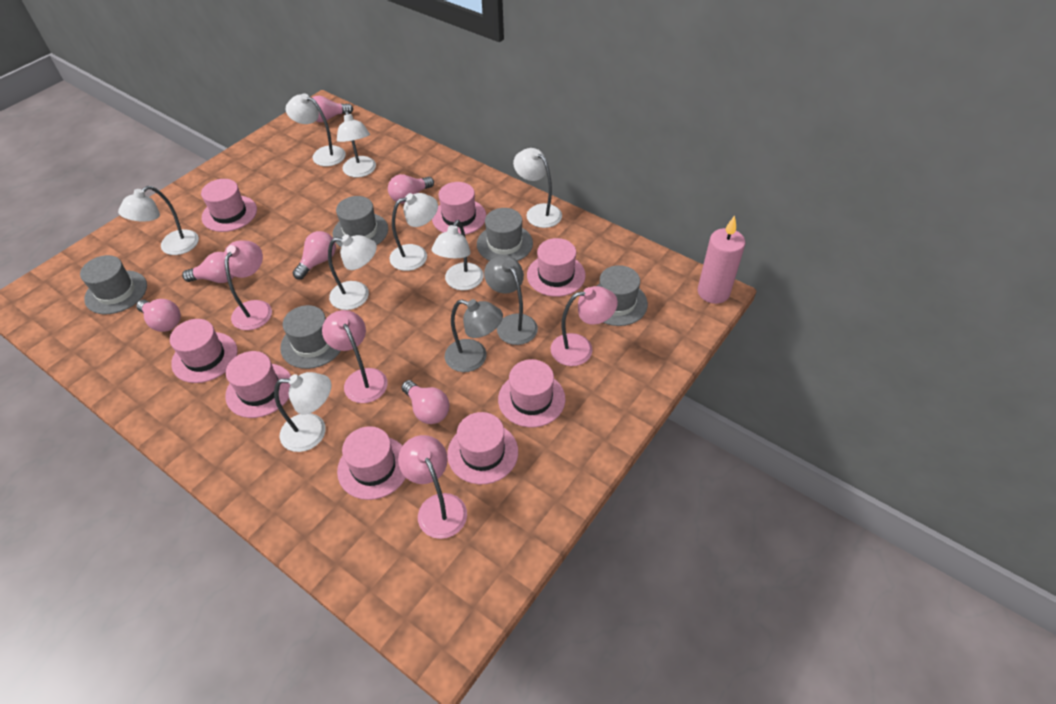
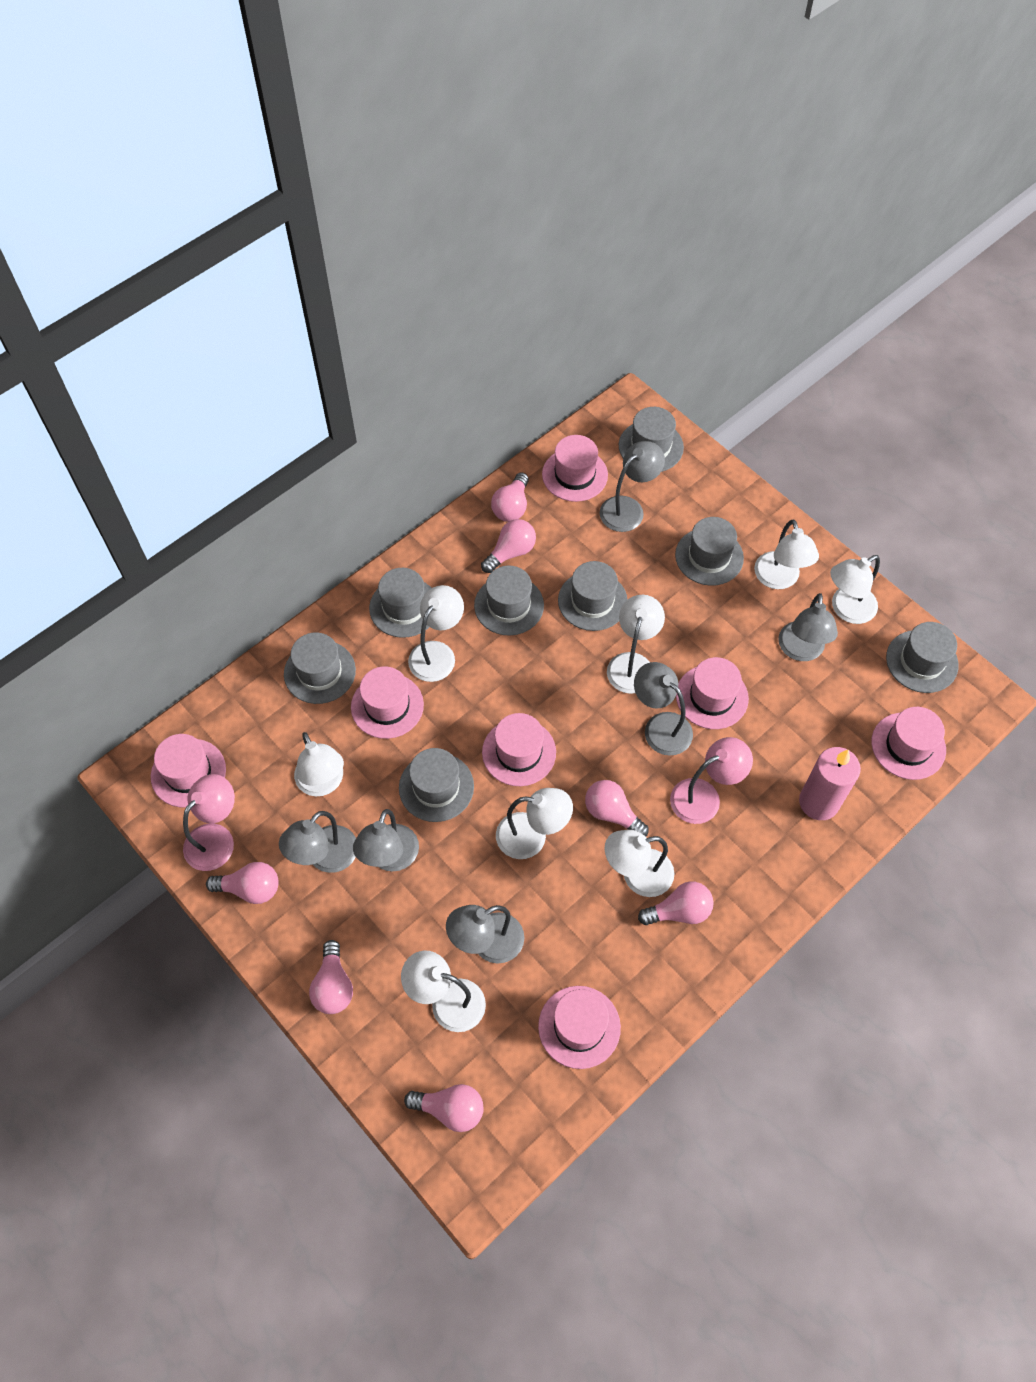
grey hat: [80,255,147,314] [280,305,341,369] [332,196,388,247] [477,208,533,261] [597,265,648,326] = 5 -> [284,632,356,704] [369,568,431,638] [399,748,474,822] [474,566,544,636] [558,561,628,631] [619,407,684,472] [675,517,744,586] [886,622,959,693] = 8
grey lamp: [445,299,503,372] [484,255,538,345] = 2 -> [279,811,356,873] [353,809,419,872] [446,905,524,964] [600,441,665,532] [634,662,693,756] [778,593,838,661] = 6
pink hat: [170,319,238,383] [201,179,257,232] [225,351,291,418] [337,426,406,500] [432,182,486,235] [447,412,518,484] [498,359,566,427] [527,238,586,297] = 8 -> [151,734,226,807] [351,666,424,739] [482,713,556,786] [538,986,621,1069] [542,435,608,502] [676,657,749,729] [871,707,946,780] = 7
pink lamp: [223,240,272,330] [322,310,388,403] [398,435,467,539] [551,286,618,366] = 4 -> [183,774,235,871] [670,737,753,824] = 2
pink light bulb: [136,299,181,332] [182,252,234,283] [293,231,336,279] [312,96,353,122] [388,174,434,204] [402,380,449,424] = 6 -> [206,862,278,904] [309,940,353,1014] [404,1084,484,1132] [481,519,536,573] [491,472,529,522] [585,780,649,836] [638,881,714,925] = 7

